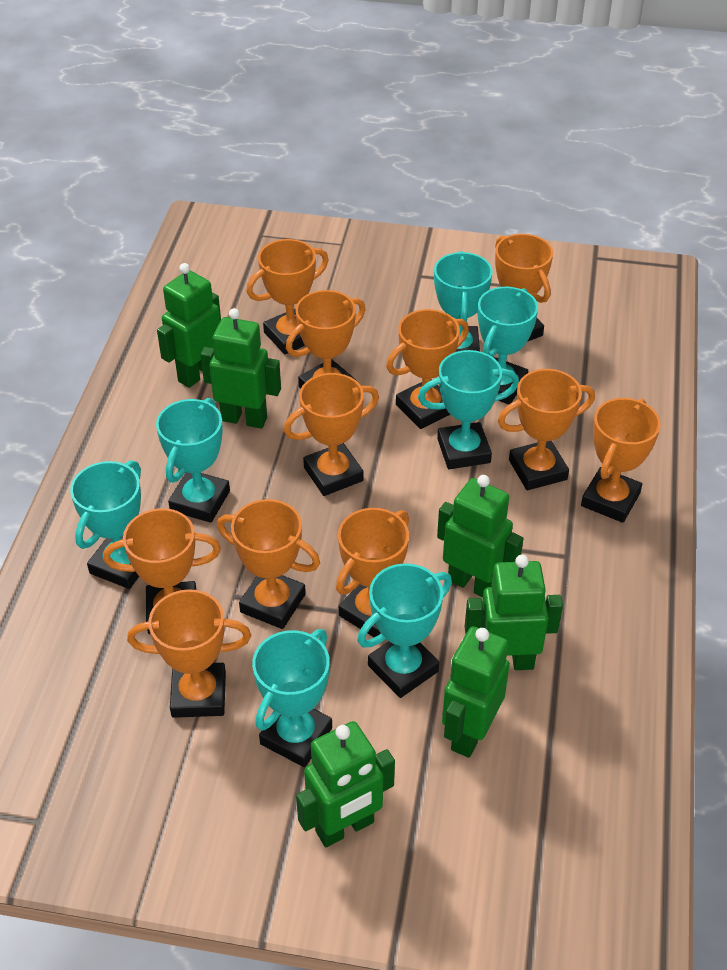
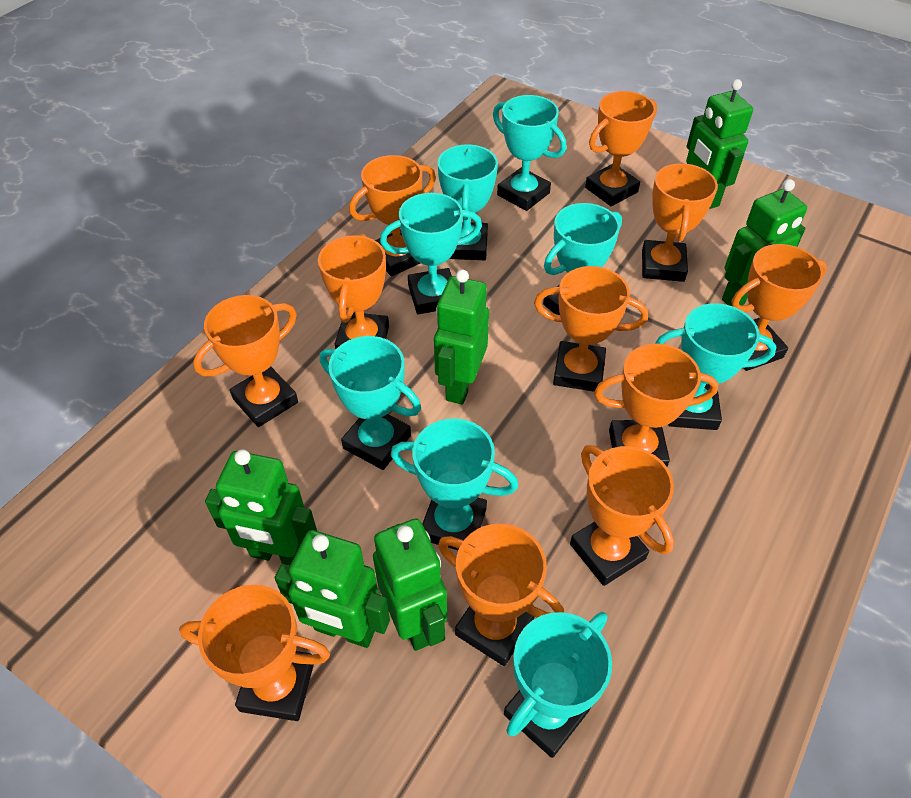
turquoise trophy: [70,460,141,589] [156,398,230,523] [252,629,332,767] [357,563,452,698] [418,350,519,469] [434,251,493,352] [478,287,538,405] = 7 -> [320,336,421,470] [380,193,482,314] [391,418,518,550] [437,144,498,260] [493,95,566,211] [504,612,612,758] [543,203,622,315] [656,303,776,430] = 8

